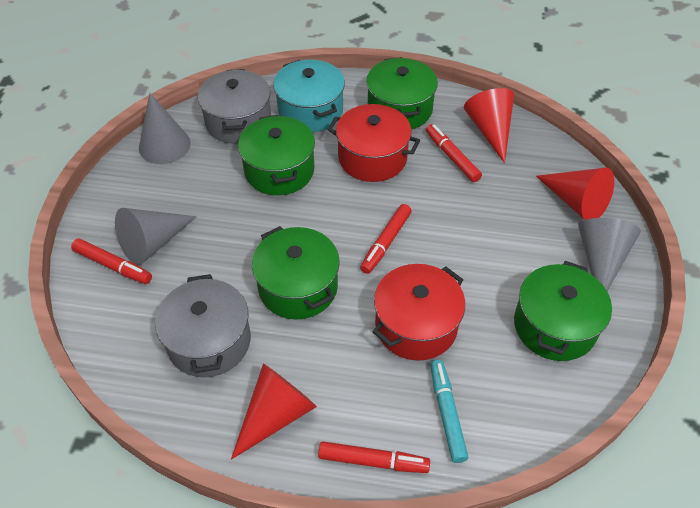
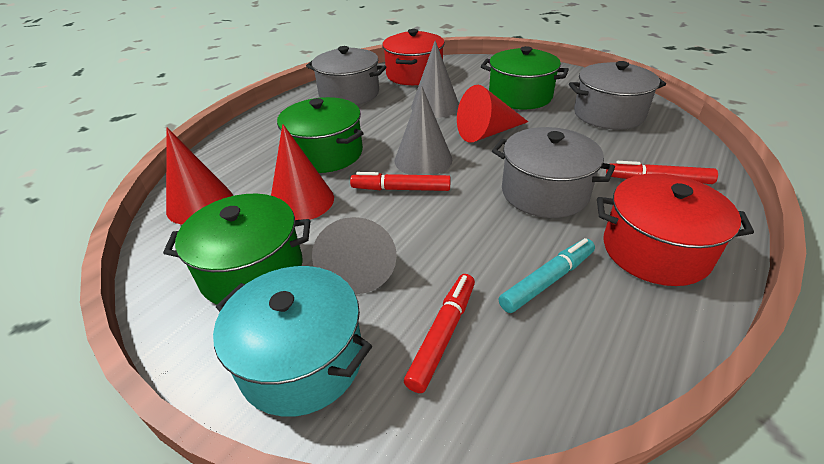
green pot: [238,115,315,195] [252,226,340,320] [366,57,438,129] [514,261,612,361] = 4 -> [163,194,310,305] [277,97,364,173] [481,46,569,110] = 3
grey pot: [155,274,251,377] [198,69,271,144] = 2 -> [306,46,386,105] [492,127,615,218] [569,61,666,130] = 3
red marker: [71,238,152,284] [318,441,430,473] [360,204,412,274] [426,124,482,182] = 4 -> [350,172,451,191] [404,274,475,393] [606,161,718,184] = 3

